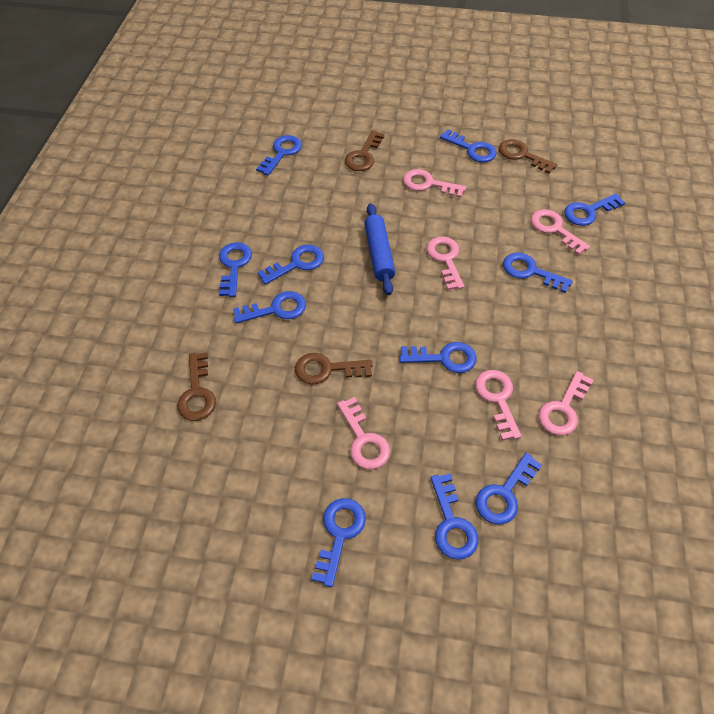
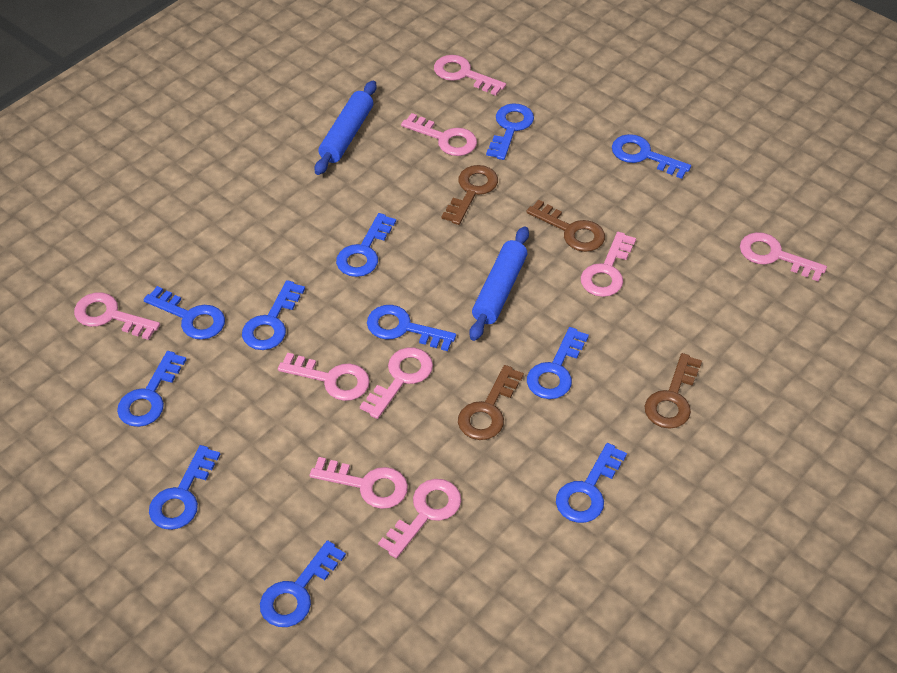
blue rolling pin: [364,203,395,295] = 1 -> [314,81,377,175] [469,226,529,341] = 2
pink key: [337,397,390,469] [403,169,466,198] [426,236,464,290] [475,370,522,441] [531,209,590,255] [538,371,593,435] = 6 -> [74,292,160,340] [278,353,370,401] [310,457,408,509] [360,348,433,419] [378,479,461,558] [401,113,477,156] [434,55,506,96] [581,232,636,297] [740,232,827,281] = 9

